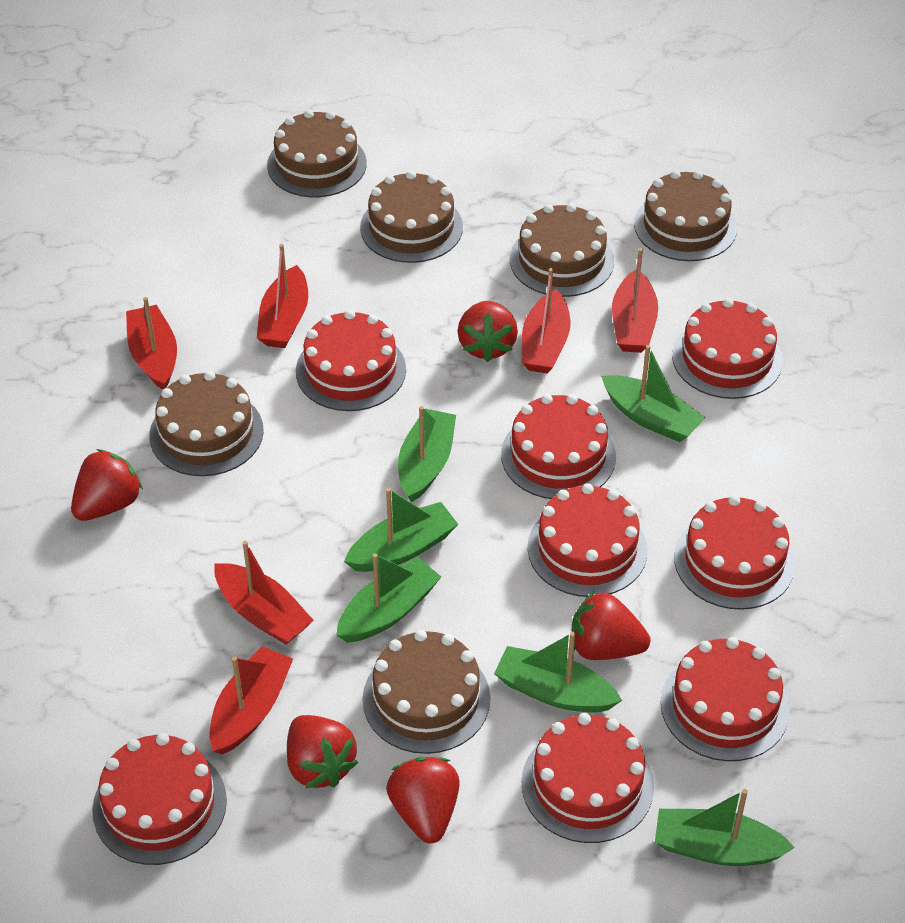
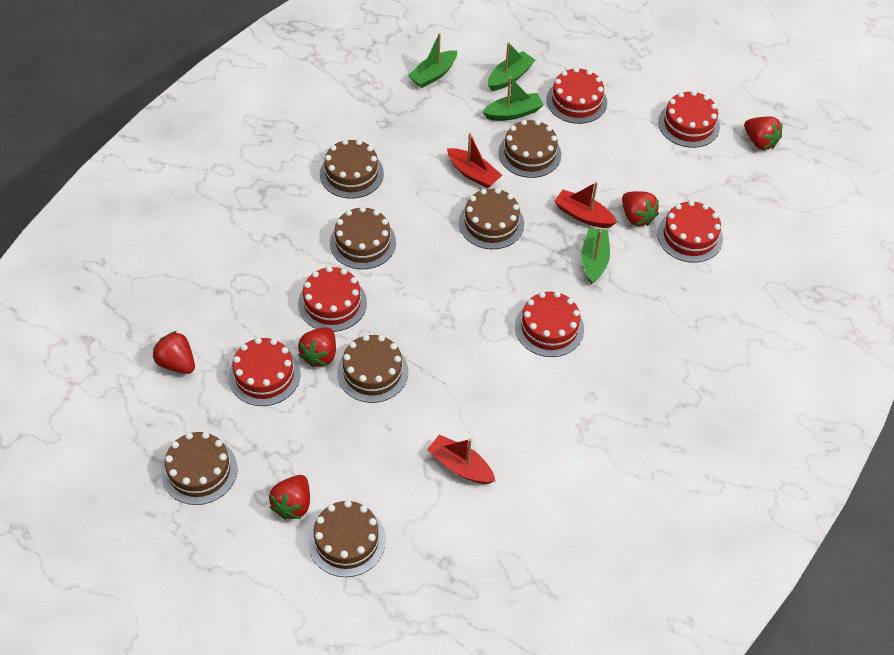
brown cake: [149,371,264,476] [267,110,367,197] [360,171,463,263] [363,630,490,754] [510,203,614,297] [634,170,737,261] = 6 -> [162,432,237,505] [308,500,386,577] [320,139,384,199] [330,206,396,269] [337,335,408,403] [459,188,524,249] [499,120,561,178] = 7
green boat: [336,553,441,643] [344,488,458,572] [398,406,456,502] [494,632,622,712] [601,345,706,442] [655,789,795,866] = 6 -> [408,33,457,88] [482,77,543,121] [488,42,535,91] [581,228,610,284] = 4
red boat: [126,297,177,389] [209,646,293,755] [214,541,314,645] [257,244,308,348] [522,268,571,374] [612,248,658,353] = 6 -> [427,435,495,484] [447,133,502,189] [554,182,617,228] = 3
red cake: [92,733,227,865] [296,310,406,411] [501,394,616,499] [521,713,654,843] [527,483,648,597] [661,637,790,761] [672,298,783,399] [674,495,795,610] = 8 -> [228,337,301,406] [298,266,367,332] [515,291,584,357] [546,67,607,124] [657,200,723,263] [658,91,720,148] = 6

